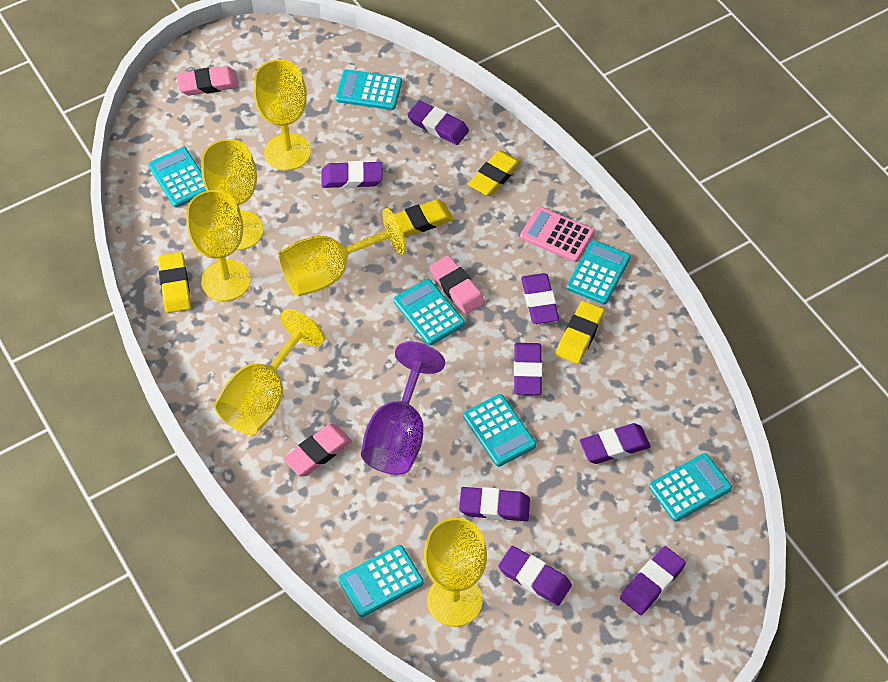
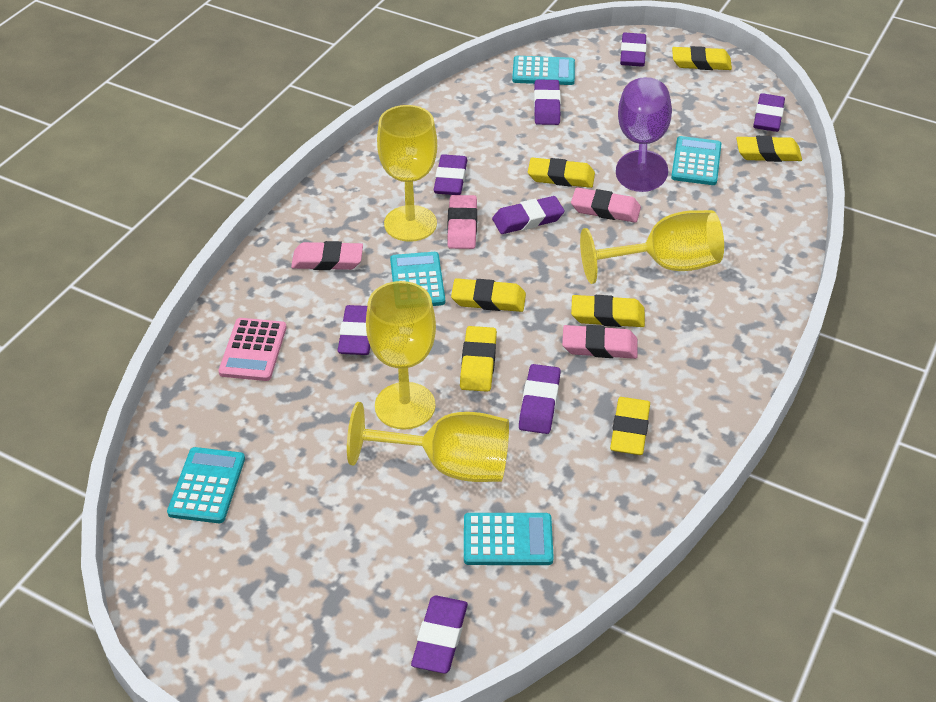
pink eraser: [176,66,239,96] [283,424,352,476] [429,255,485,315] = 3 -> [291,241,363,270] [447,195,477,249] [562,325,638,359] [571,187,641,223] = 4
turquoise calculator: [148,147,206,207] [336,70,402,110] [338,545,424,617] [393,279,465,345] [463,394,536,467] [566,240,631,305] [649,453,732,522] = 7 -> [167,447,245,523] [390,252,445,306] [464,513,554,565] [512,56,575,85] [671,136,721,185] = 5
yellow eraser: [158,252,191,313] [394,199,453,237] [468,150,521,196] [556,301,605,364] = 4 -> [451,278,526,312] [460,326,497,392] [528,157,595,188] [571,295,645,327] [610,397,650,455] [672,46,732,70] [736,136,802,162] = 7
yellow goblet: [186,190,251,301] [201,139,264,250] [214,309,325,435] [254,59,311,171] [278,208,406,297] [424,518,487,627] = 6 -> [347,402,509,482] [366,281,436,429] [377,105,437,242] [580,210,724,284] = 4

